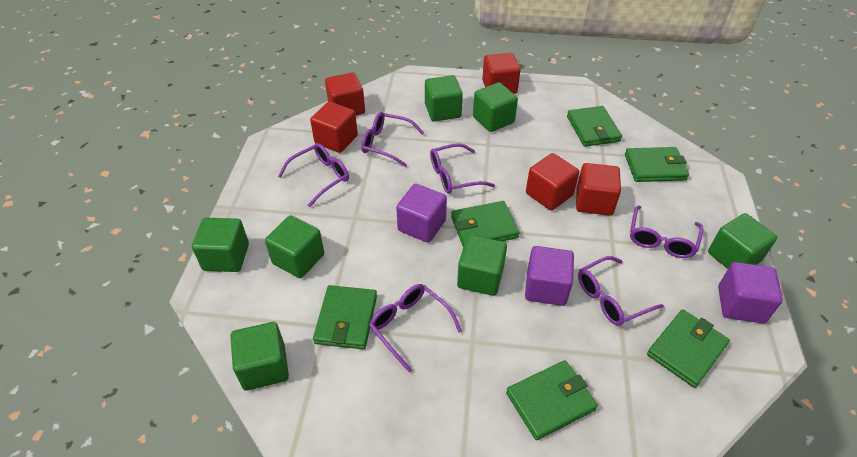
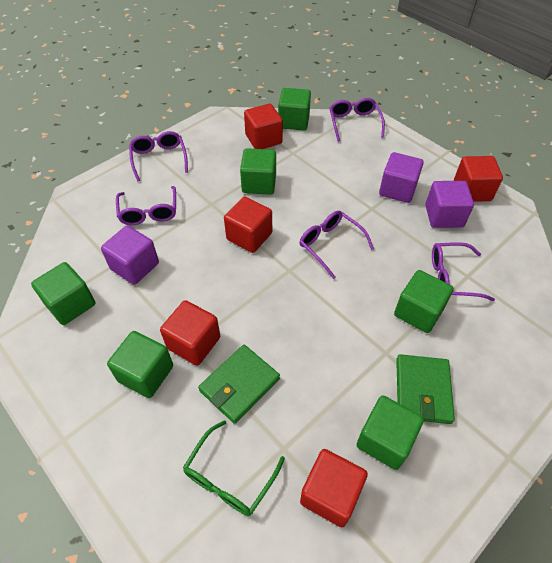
green cube: [192,218,249,272] [230,322,289,391] [265,215,324,278] [425,75,463,122] [457,235,507,296] [473,82,518,132] [708,213,777,269] = 7 -> [31,262,95,325] [107,331,173,398] [240,148,276,195] [278,88,311,130] [357,395,424,470] [394,270,454,333] = 6
green glasses: none = 0 -> [183,420,285,516] = 1
green wallet: [313,285,377,349] [451,201,519,247] [506,360,598,440] [567,106,622,147] [625,147,689,182] [647,309,730,388] = 6 -> [198,345,280,424] [396,354,455,424] = 2
purple glasses: [278,143,349,207] [361,112,424,167] [369,284,462,373] [430,143,495,194] [578,256,664,326] [630,206,703,258] = 6 -> [116,186,176,225] [129,131,188,182] [299,211,374,279] [330,98,385,142] [432,242,495,301] = 5

